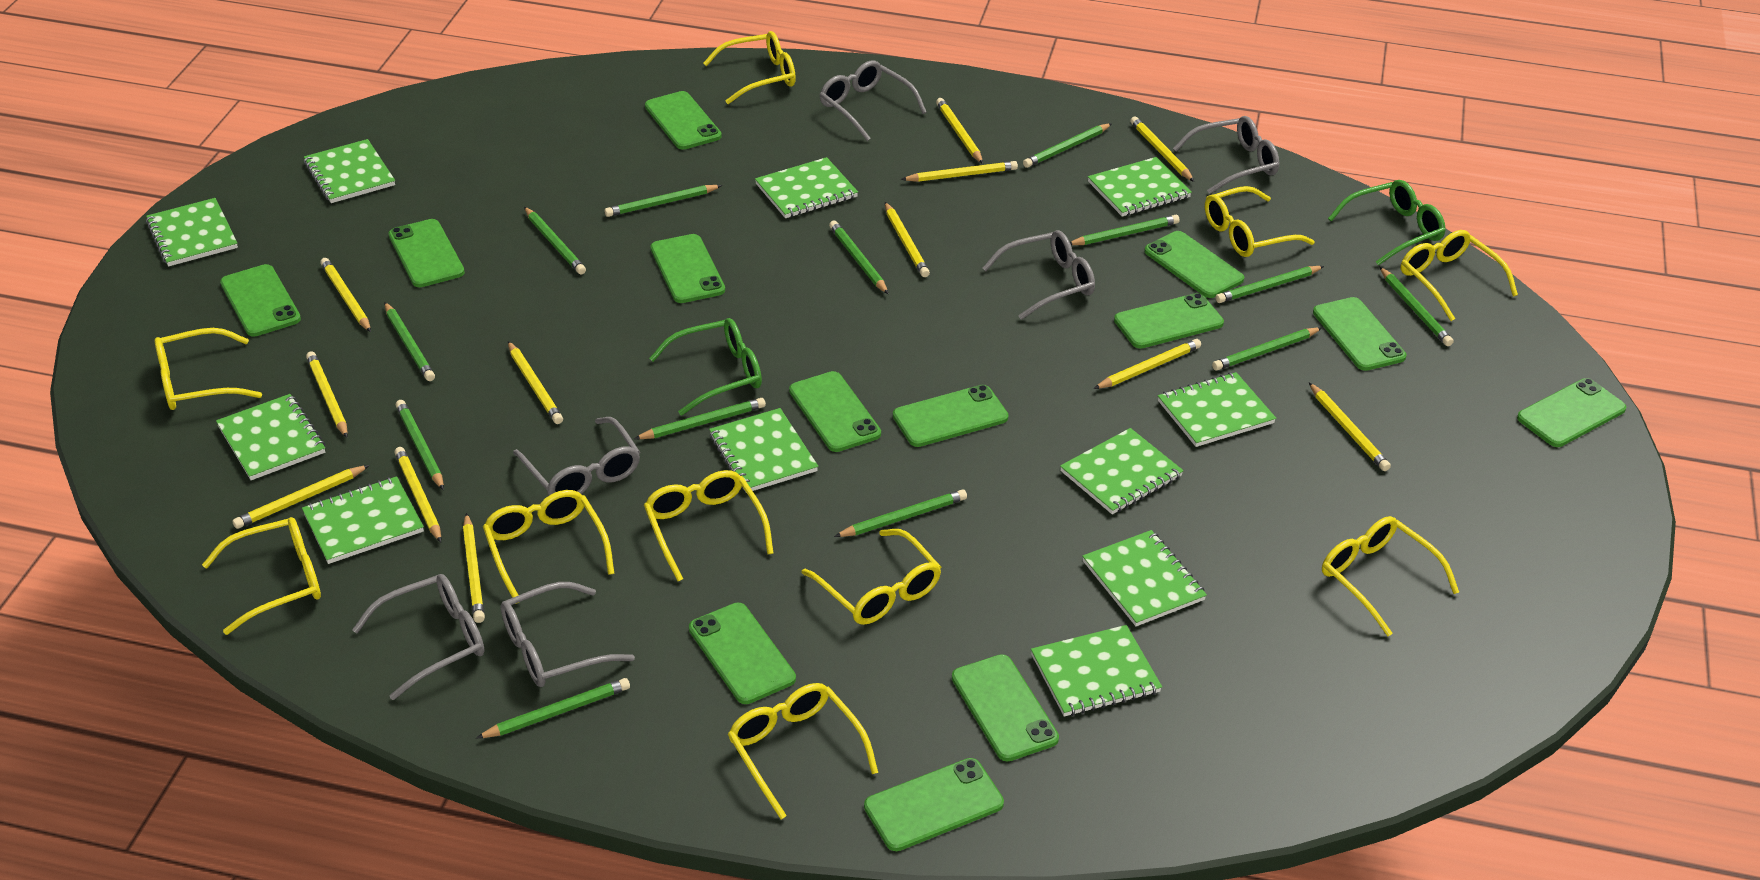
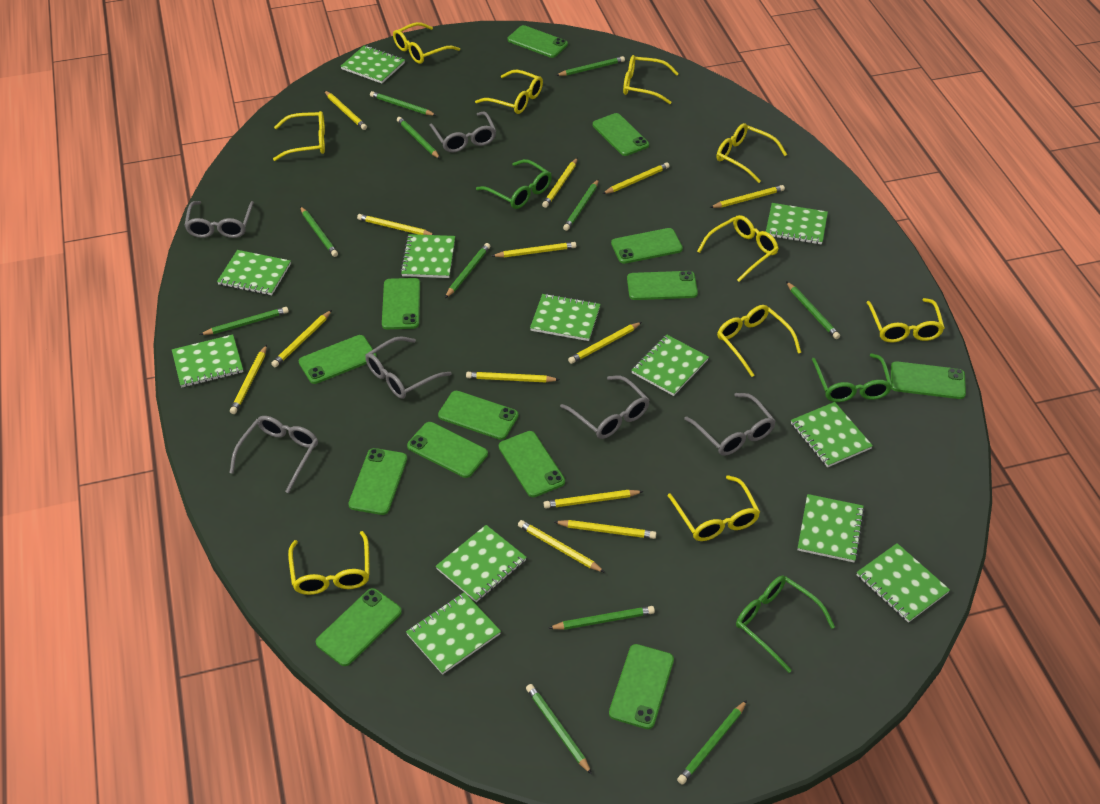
green glasses: [649,318,762,416] [1328,180,1446,266] = 2 -> [476,159,552,209] [736,576,835,673] [812,353,893,402] = 3
green notebook: [146,198,238,266] [216,394,325,480] [302,476,424,564] [304,139,395,203] [709,408,818,492] [755,157,858,218] [1031,625,1162,717] [1060,428,1184,514] [1082,530,1207,626] [1088,157,1192,216] [1158,372,1276,447] = 11 -> [172,334,243,387] [217,250,291,295] [341,45,405,84] [400,234,455,278] [406,592,501,675] [436,525,527,602] [530,294,600,341] [631,335,709,396] [766,203,828,245] [791,402,873,467] [798,494,865,562] [857,543,950,623] = 12
green pencil: [385,302,435,381] [396,400,444,490] [476,678,630,738] [524,207,586,274] [604,185,722,217] [634,398,766,439] [829,221,888,294] [834,489,967,537] [1023,123,1112,168] [1070,215,1180,245] [1212,327,1322,371] [1215,266,1324,303] [1380,267,1454,346] = 13 -> [200,307,289,335] [300,206,338,257] [370,91,436,116] [397,117,440,159] [445,243,490,298] [526,684,592,775] [548,606,655,630] [556,56,625,76] [563,179,599,231] [677,700,747,785] [786,281,840,339] = 11
yellow pencil: [232,465,370,529] [306,351,348,438] [320,258,371,332] [394,447,441,542] [463,513,485,623] [508,341,563,424] [885,202,930,277] [901,161,1018,182] [936,98,983,164] [1094,339,1201,389] [1130,116,1194,182] [1309,382,1391,471] = 12 -> [230,345,267,414] [271,310,332,367] [324,91,367,130] [357,214,435,235] [466,372,560,382] [492,242,576,257] [518,520,605,573] [542,158,578,208] [544,490,644,508] [555,520,656,539] [568,322,642,364] [603,162,670,194] [710,185,785,208] = 13

